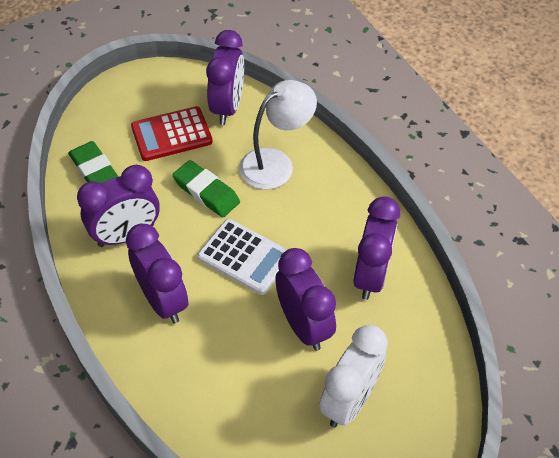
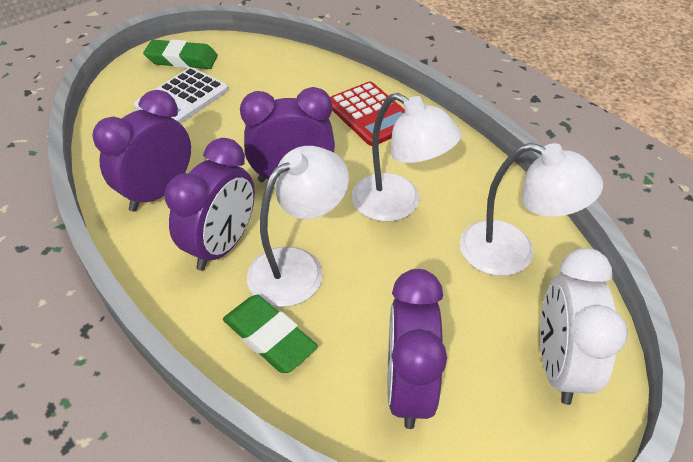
purple clock: [77,165,160,247] [126,224,188,324] [206,30,244,125] [275,248,336,351] [353,196,400,300] = 5 -> [92,90,191,212] [165,138,255,271] [240,87,335,182] [388,269,447,429] = 4
white lamp: [239,80,317,189] = 1 -> [247,146,349,307] [352,93,462,222] [460,143,603,276] = 3

